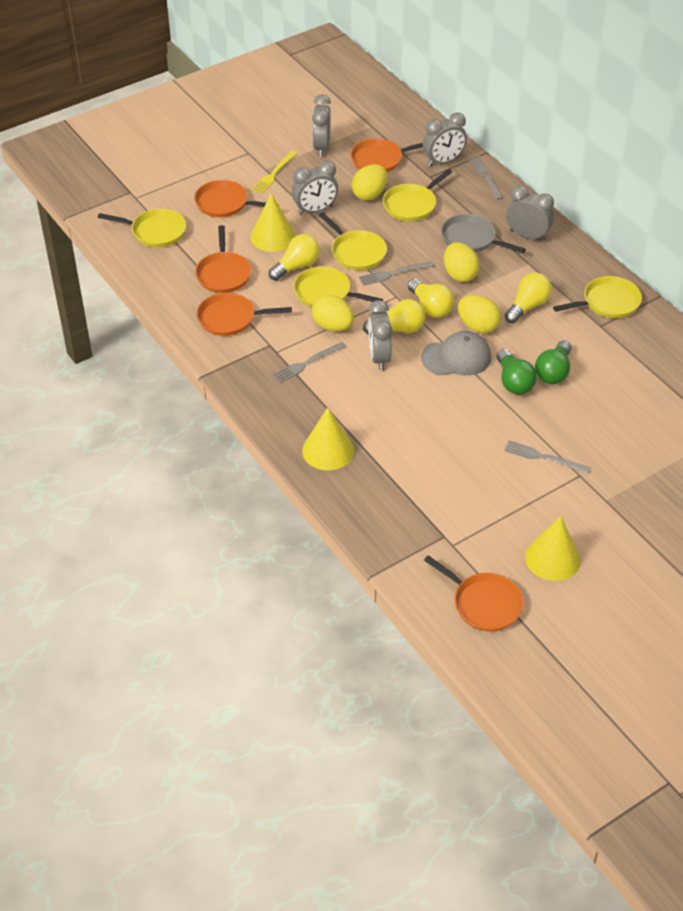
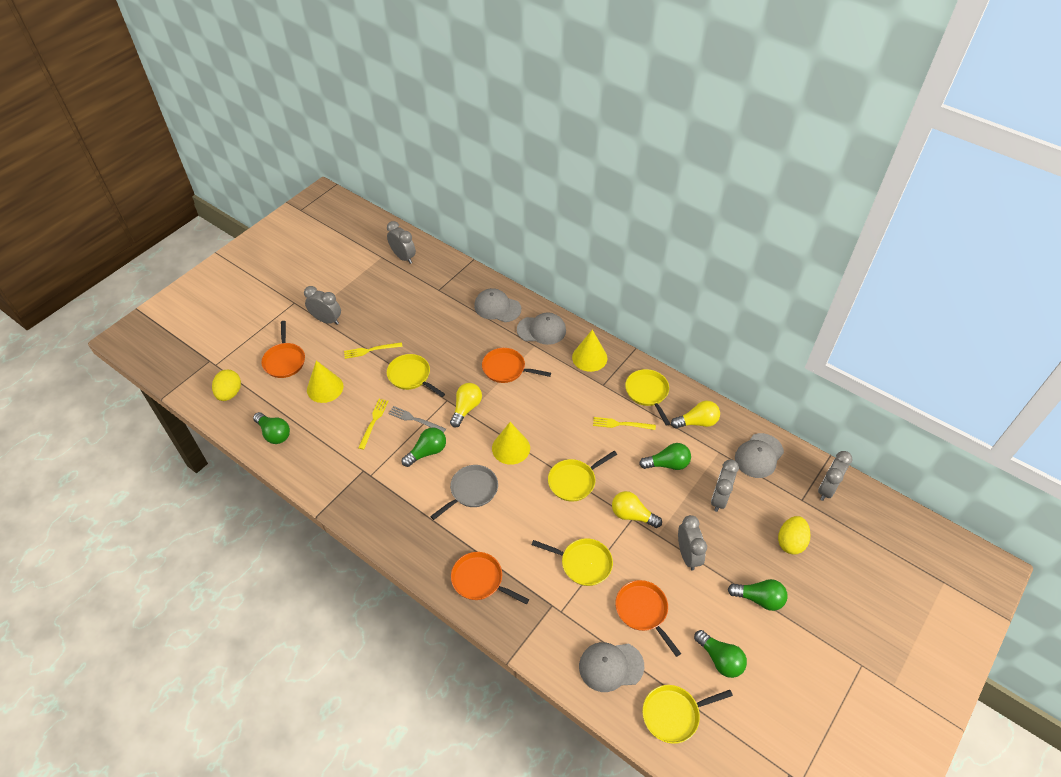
green light bulb: [497,349,537,395] [535,340,571,384] = 2 -> [253,412,290,444] [402,427,446,467] [639,443,691,470] [694,630,747,678] [728,579,788,611] = 5
grey cap: [421,331,491,376] = 1 -> [474,288,521,322] [517,312,566,345] [579,642,644,692] [735,433,784,478] = 4
grey fork: [273,342,346,383] [359,261,434,286] [468,155,503,200] [504,440,591,474] = 4 -> [388,406,446,433] = 1
orange pan: [194,180,266,217] [195,225,251,293] [196,293,292,336] [350,138,423,172] [424,555,523,632] = 5 -> [261,321,305,378] [451,552,529,604] [482,348,551,383] [616,580,681,657] = 4
yellow egg: [312,295,354,331] [351,164,388,200] [444,242,480,282] [458,295,501,333] = 4 -> [212,370,241,401] [778,516,811,554] = 2
yellow fork: [252,151,297,193] = 1 -> [344,342,403,359] [358,399,388,450] [593,417,656,430] = 3
yellow light bulb: [268,234,320,281] [363,299,426,334] [408,279,454,318] [505,272,552,323] = 4 -> [450,383,482,428] [612,491,662,528] [671,401,720,428] = 3

